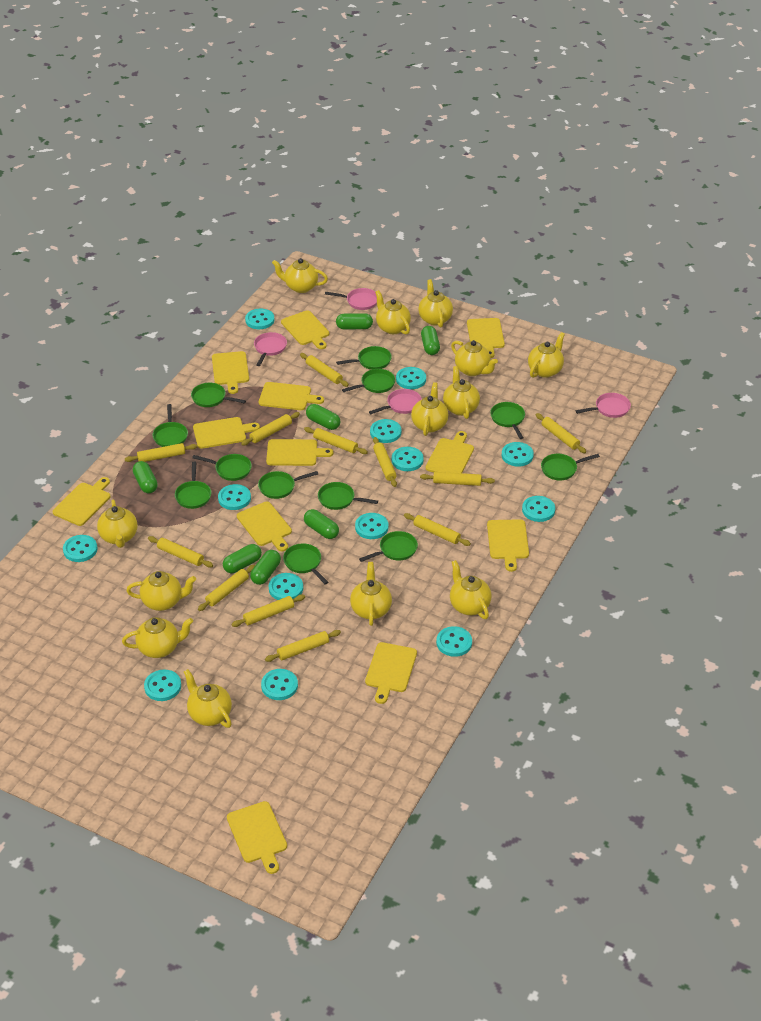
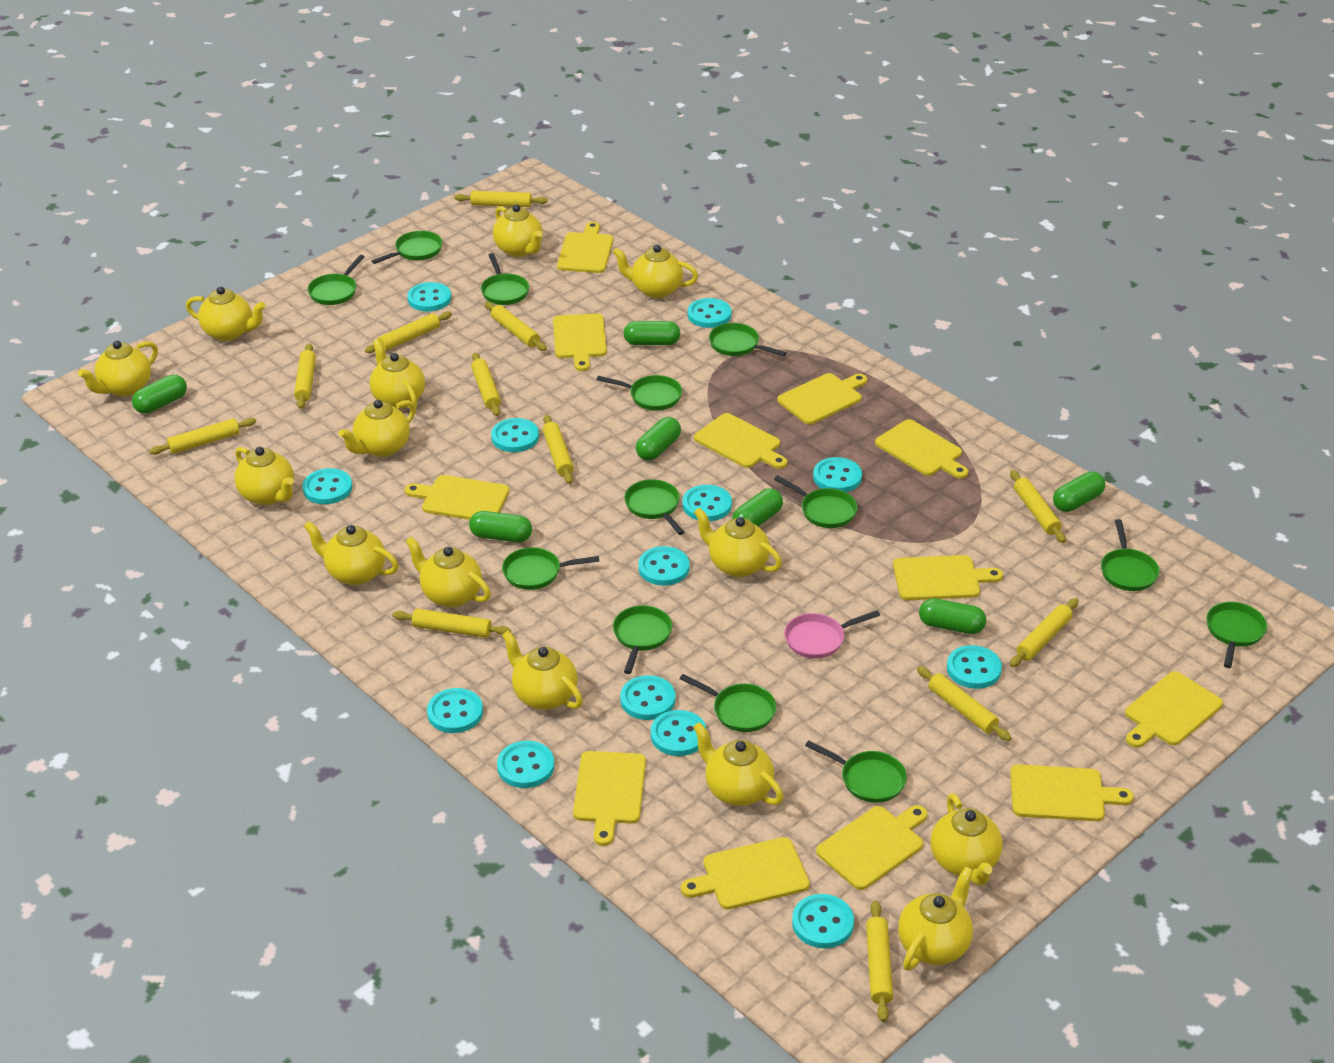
green pan: [153,404,188,447] [175,462,211,509] [191,383,246,407] [192,454,252,481] [258,471,318,499] [283,543,328,585] [318,482,378,510] [336,346,392,370] [342,369,395,393] [359,531,418,562] [490,402,525,439] [541,454,600,481] = 12 -> [308,255,365,305] [372,231,442,264] [481,253,529,305] [502,547,599,590] [597,375,682,410] [613,605,672,674] [624,479,684,535] [679,674,776,732] [709,323,786,357] [774,475,857,528] [805,740,907,803] [1101,519,1159,591] [1206,602,1267,668] = 13
pink pan: [254,332,287,366] [325,288,377,310] [369,389,422,414] [576,393,631,418] = 4 -> [784,610,880,659] = 1
yellow teapot: [97,499,137,548] [122,617,193,658] [126,571,196,611] [184,669,232,728] [272,258,328,293] [350,562,392,626] [375,290,411,334] [411,382,448,436] [418,279,453,328] [443,366,480,419] [450,560,491,619] [451,340,498,376] [528,332,565,378] = 13 -> [78,340,158,397] [186,286,266,341] [234,447,294,505] [303,521,399,585] [339,400,416,457] [369,339,425,409] [405,537,491,607] [493,204,543,257] [502,630,583,710] [613,245,698,298] [693,722,784,806] [694,508,782,577] [898,866,973,971] [931,793,1002,885] = 14

